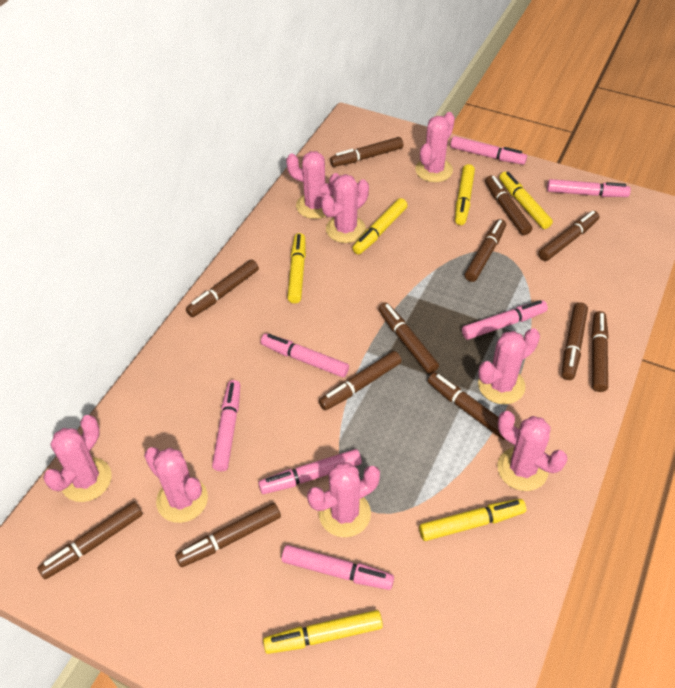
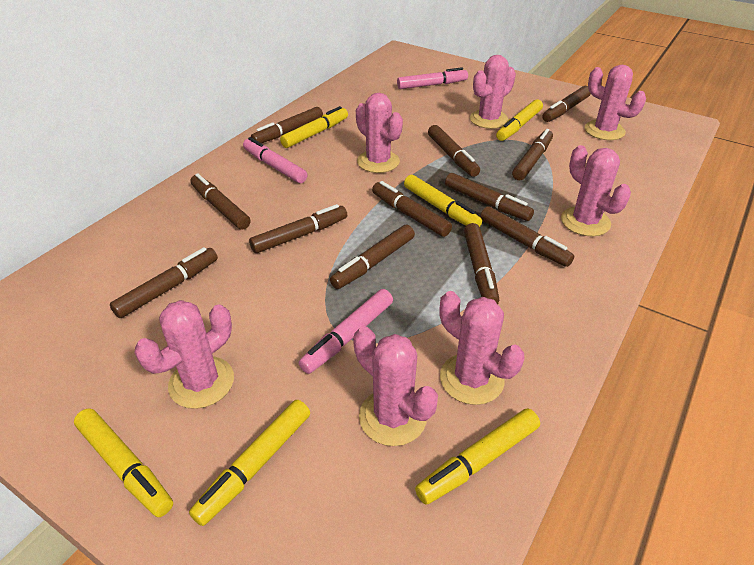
pink cactus: [43,415,111,502] [144,447,208,523] [286,151,340,219] [307,462,380,537] [321,174,369,243] [415,112,455,182] [478,328,540,404] [497,411,568,491] = 8 -> [135,300,234,409] [353,326,438,446] [356,93,403,173] [440,291,524,405] [470,55,516,129] [561,145,631,236] [584,65,646,140] = 7
pink marker: [212,380,240,471] [258,449,362,494] [261,334,349,378] [281,545,394,590] [450,136,527,165] [462,300,548,340] [547,179,631,197] = 7 -> [243,137,308,183] [299,289,393,374] [397,67,468,89] = 3

